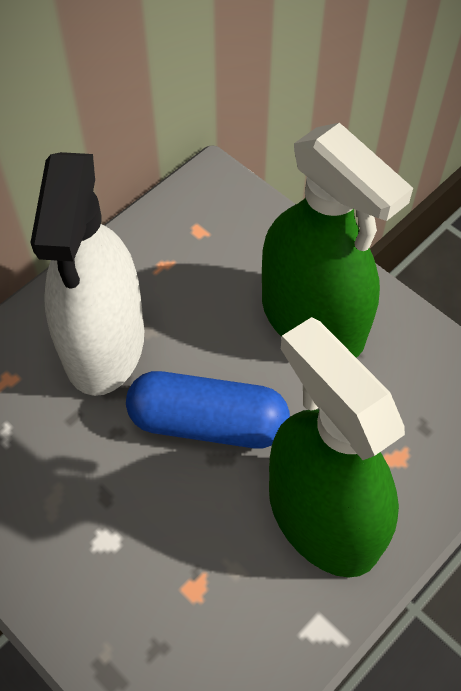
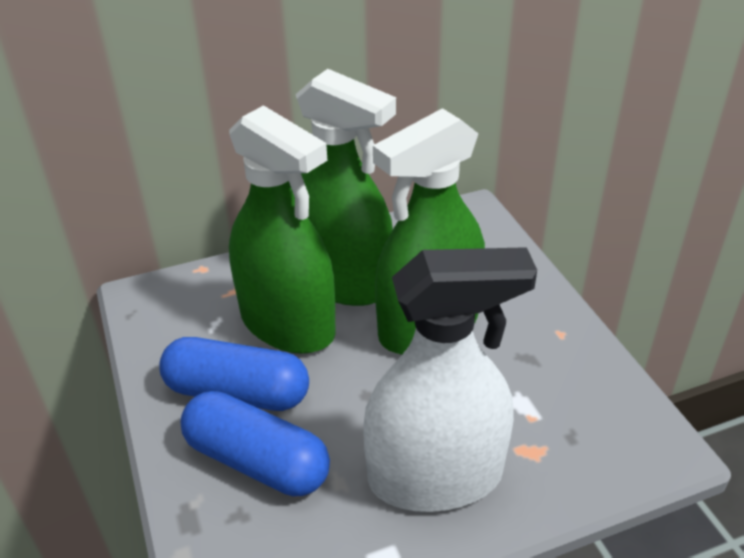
blue capsule: [126,371,290,448] = 1 -> [160,337,309,411] [180,391,330,497] = 2
green spray bottle: [262,123,413,357] [269,317,405,578] = 2 -> [229,105,336,354] [295,69,396,306] [373,108,485,355] = 3

